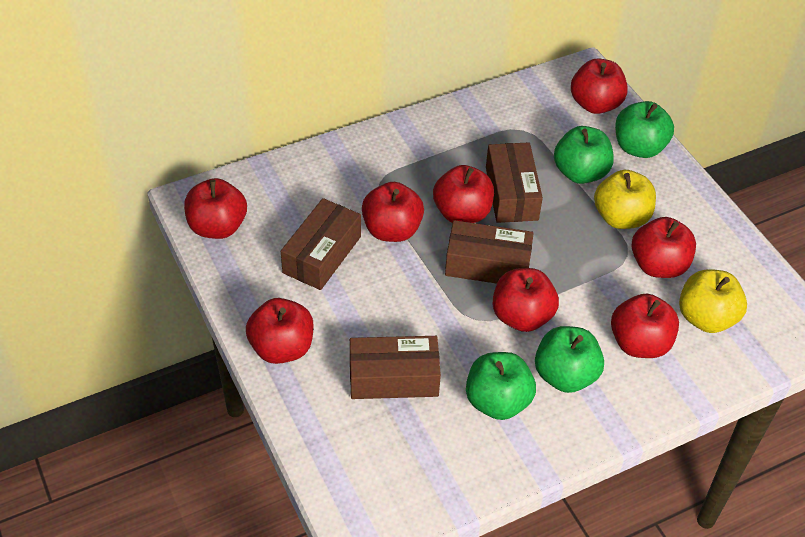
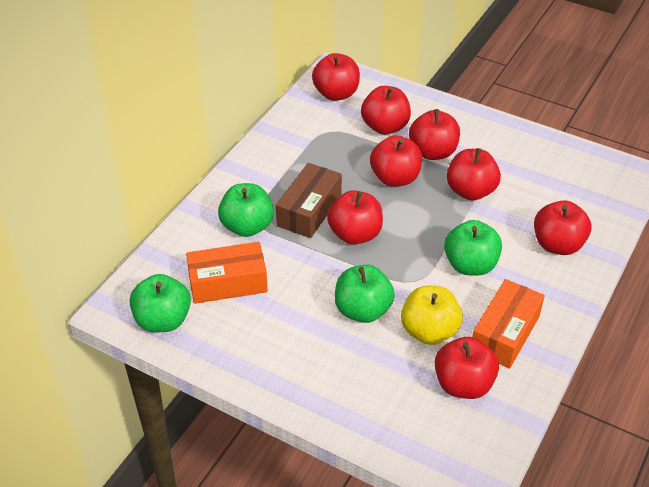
brown box: [281,198,361,290] [350,336,441,399] [445,220,534,284] [486,142,543,223] = 4 -> [276,163,342,238] = 1
orange box: none = 0 -> [186,242,268,304] [472,279,545,369] = 2
yellow apple: [594,170,656,229] [679,269,747,333] = 2 -> [401,286,463,345] = 1

